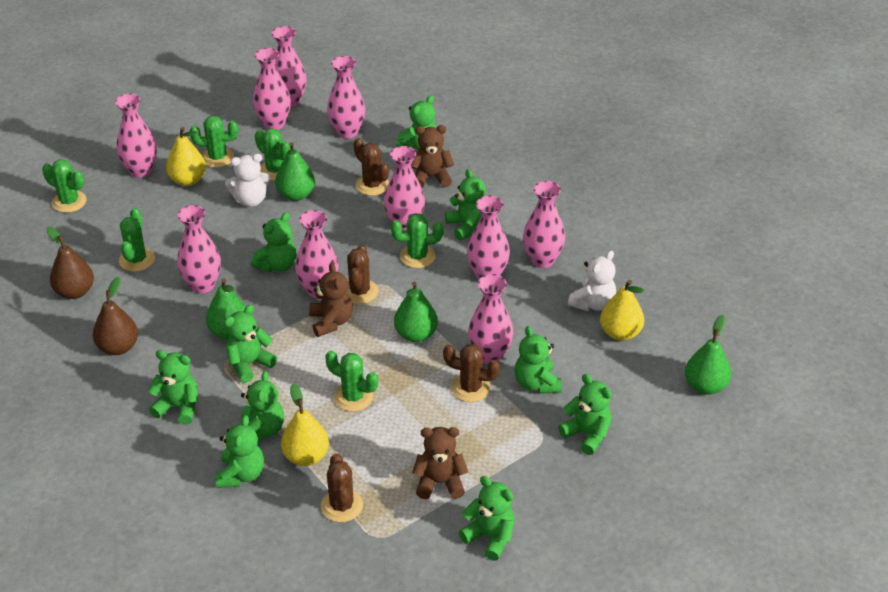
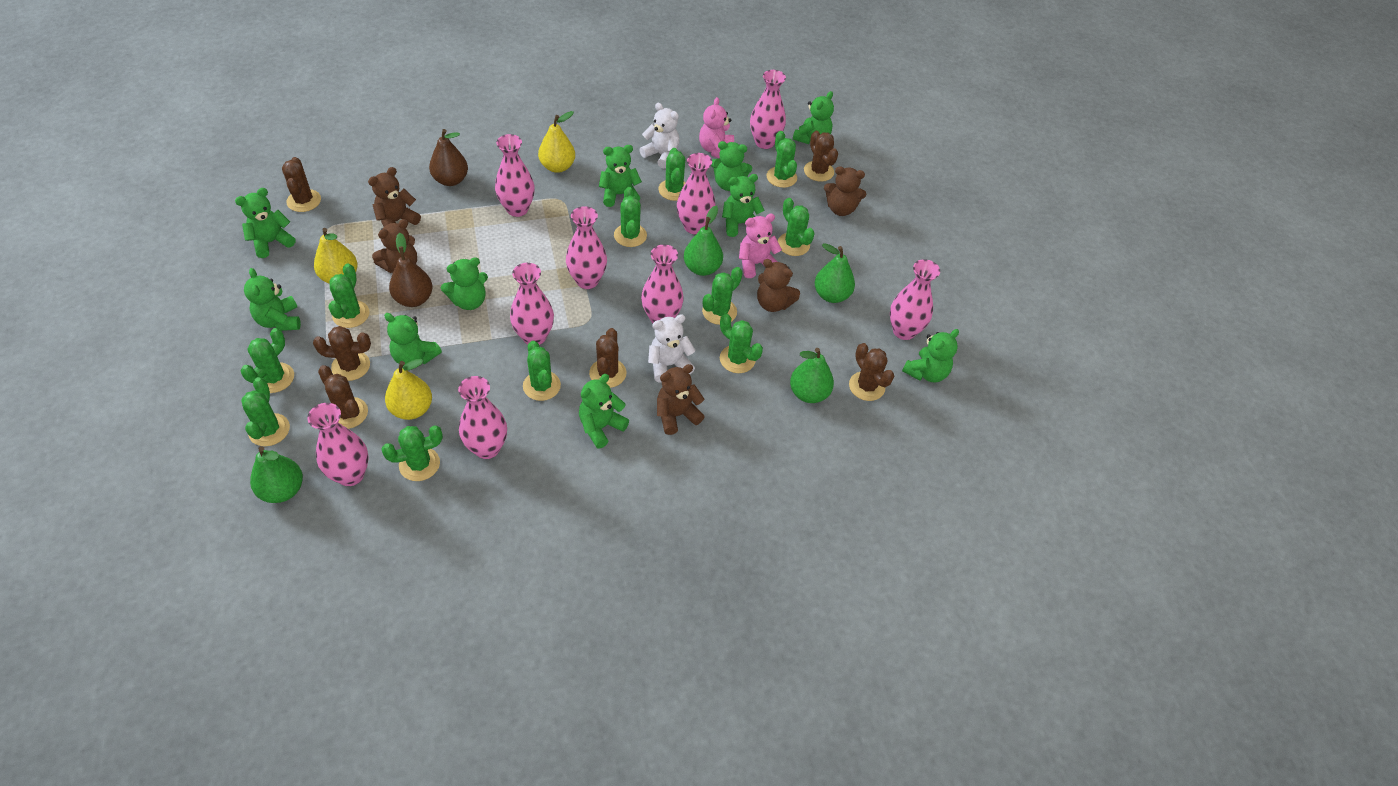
brown cactus: [321,453,363,522] [347,245,378,304] [353,138,389,196] [443,344,500,402] = 4 -> [282,157,321,212] [313,326,371,381] [318,365,368,429] [589,328,626,388] [804,131,838,182] [849,343,894,401] = 6
brown teddy bear: [309,263,353,337] [411,125,454,188] [412,427,468,499] = 3 -> [368,167,421,227] [372,219,417,273] [657,364,705,435] [757,259,800,312] [824,166,866,216] = 5
green cactus: [42,159,87,213] [119,208,155,272] [190,116,238,168] [255,128,291,181] [325,350,378,412] [391,213,444,268] = 6 -> [240,328,294,393] [241,377,290,446] [328,264,370,328] [381,426,443,481] [523,341,561,401] [614,187,647,247] [658,148,686,201] [702,267,742,325] [720,314,763,373] [767,131,797,188] [778,198,815,256] = 11
pink teddy bear: none = 0 -> [699,97,734,159] [739,214,782,278] = 2
pink vase: [115,93,157,178] [177,205,221,293] [253,48,291,130] [272,26,307,108] [295,210,339,298] [327,56,365,139] [384,146,425,231] [467,196,510,280] [468,274,514,364] [523,181,565,268] = 10 -> [307,403,369,486] [458,376,507,459] [495,134,535,217] [510,263,554,345] [566,206,607,289] [641,245,684,323] [677,153,716,234] [750,70,786,149] [890,259,940,340] = 9

